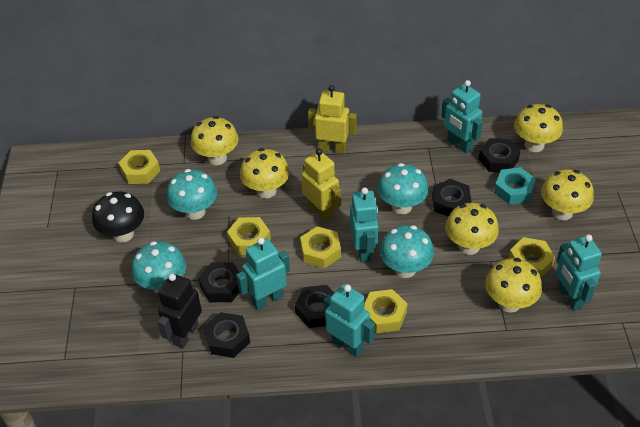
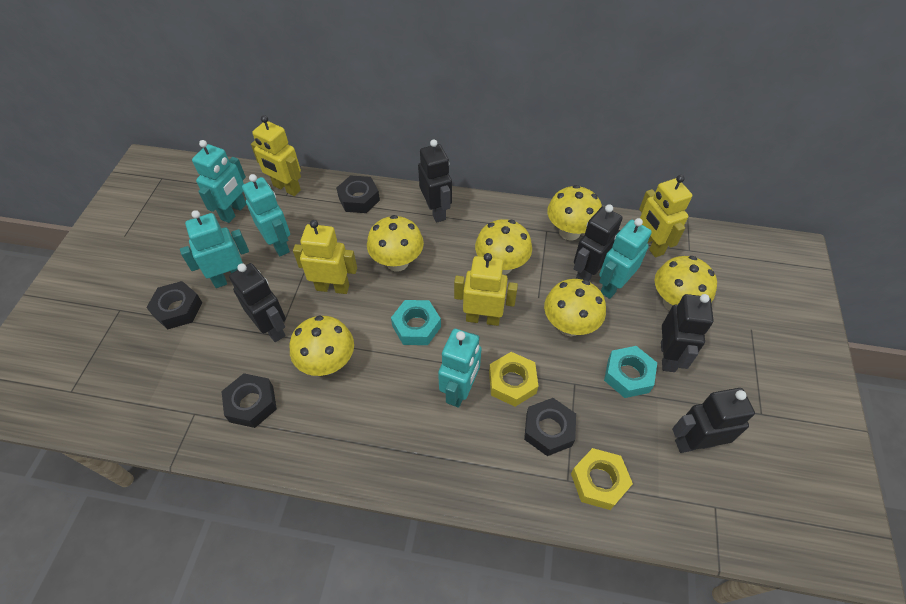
black mushroom: [92,192,144,243] = 1 -> none = 0
black nut: [198,262,240,302] [204,312,250,358] [295,285,334,328] [432,179,471,217] [479,138,520,172] = 5 -> [146,281,203,330] [221,373,277,428] [336,175,380,213] [524,398,576,456] = 4
black robot: [158,273,202,348] = 1 -> [229,263,286,342] [418,139,452,223] [574,204,623,281] [661,294,714,372] [672,388,755,453] = 5
turquoise mushroom: [132,241,186,293] [167,169,217,220] [378,163,429,214] [380,225,434,278] = 4 -> none = 0
turquoise nut: [494,167,536,205] = 1 -> [391,300,441,345] [604,346,657,398] = 2
yellow nut: [119,150,160,184] [227,217,271,255] [300,226,341,268] [364,289,408,333] [508,237,555,278] = 5 -> [489,352,538,407] [571,448,633,510] = 2
yellow robot: [301,149,341,222] [308,85,357,154] = 2 -> [251,115,301,196] [293,220,357,294] [454,253,518,326] [639,175,692,257] = 4

